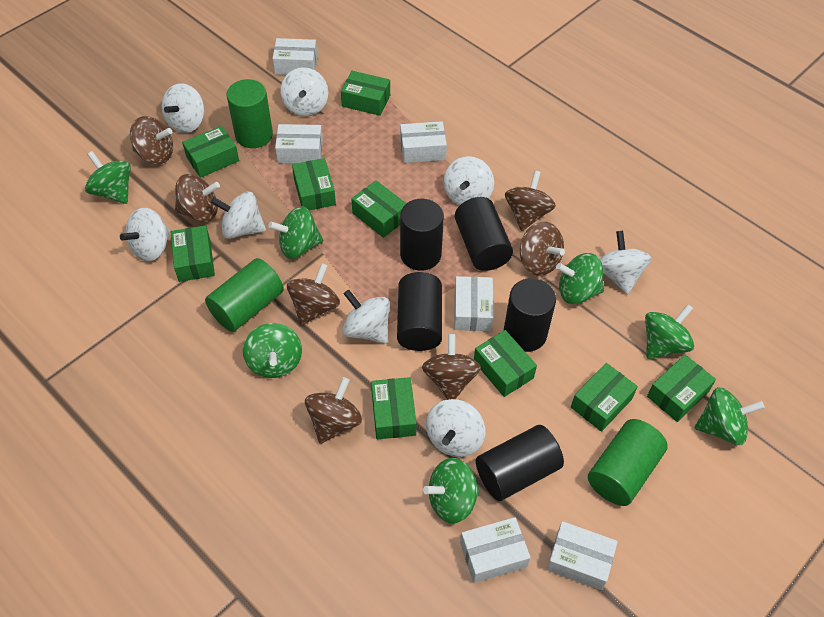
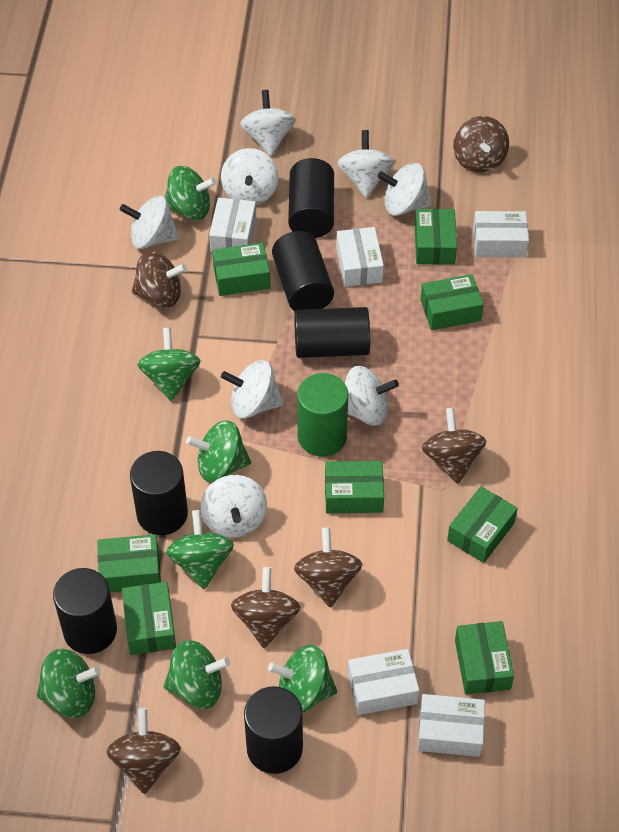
black cylinder: [397,272,442,351] [400,199,444,271] [455,197,513,271] [476,425,564,501] [504,278,556,352] = 5 -> [53,568,117,654] [130,451,188,535] [244,686,303,774] [272,231,334,311] [288,158,334,238] [294,307,370,358] = 6
brown spinning top: [130,116,173,164] [175,174,220,222] [287,263,340,326] [305,377,362,444] [422,334,481,399] [505,171,556,231] [520,222,565,276] = 7 -> [107,708,181,794] [132,251,187,308] [231,567,301,648] [294,527,362,608] [422,408,486,484] [453,116,509,173] = 6
green box: [171,225,215,282] [182,126,239,178] [292,158,336,210] [341,71,390,116] [351,180,407,238] [371,377,417,439] [474,330,537,397] [571,363,638,432] [647,355,716,422] = 9 -> [97,534,161,592] [122,582,176,655] [212,243,270,296] [325,461,384,513] [415,209,457,265] [421,274,484,330] [447,486,518,563] [455,621,514,695] = 8
green cylinder: [205,258,284,332] [226,79,273,148] [588,419,668,506] = 3 -> [297,373,348,456] = 1
white box: [272,38,317,75] [275,124,323,164] [400,121,447,163] [454,276,493,331] [460,517,531,583] [546,521,618,590] = 6 -> [209,198,256,252] [336,227,384,287] [348,649,419,715] [418,694,485,757] [473,211,529,257] = 5

